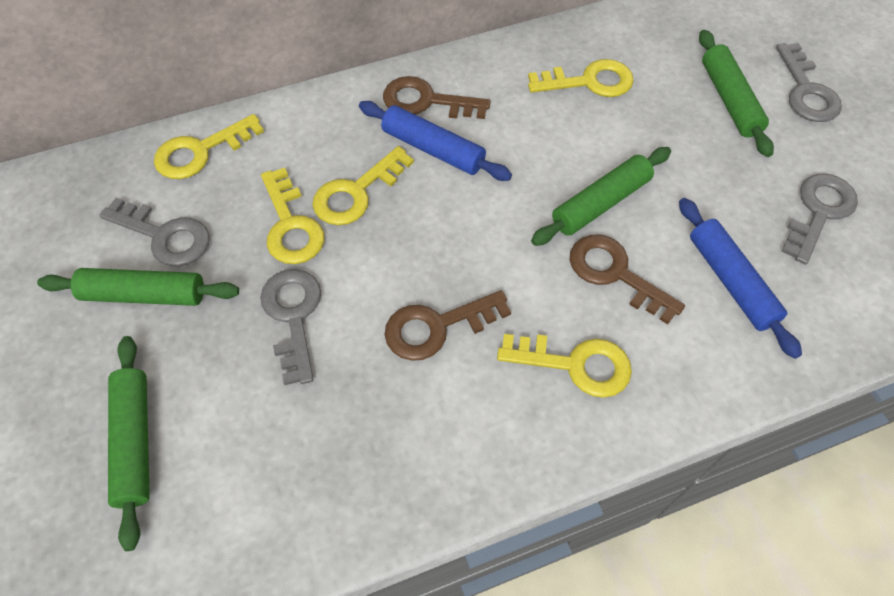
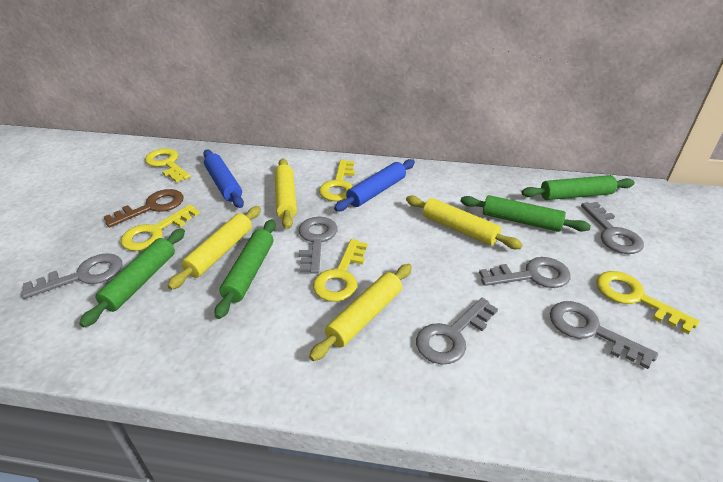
brown key: [383,76,491,119] [384,290,511,361] [570,235,685,324] = 3 -> [104,189,183,228] = 1
grey key: [99,198,210,266] [260,269,321,385] [776,43,842,122] [782,174,858,265] = 4 -> [22,253,122,299] [299,217,338,274] [416,298,498,365] [479,257,570,288] [550,301,658,369] [581,202,644,254] = 6
yellow rolling pin: none = 0 -> [168,206,261,290] [275,159,297,229] [309,264,412,361] [406,196,523,249] = 4

